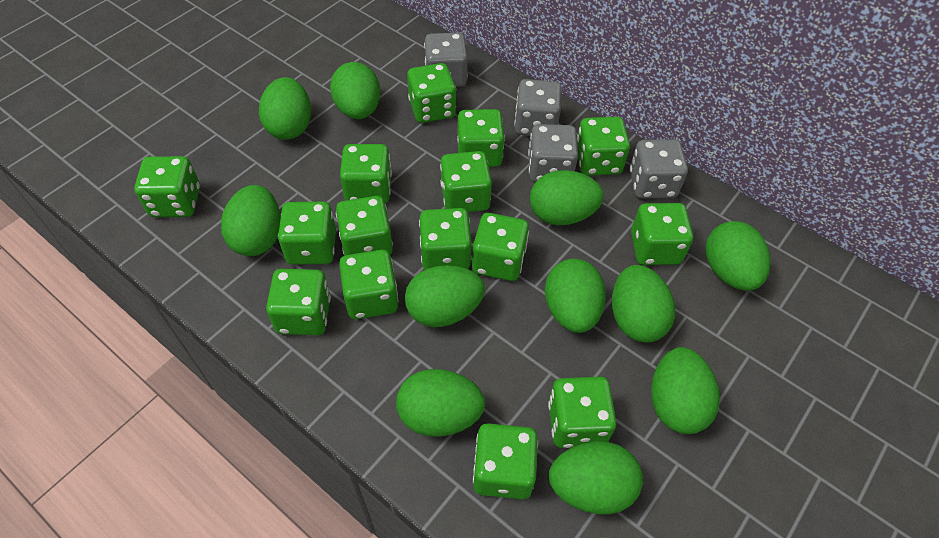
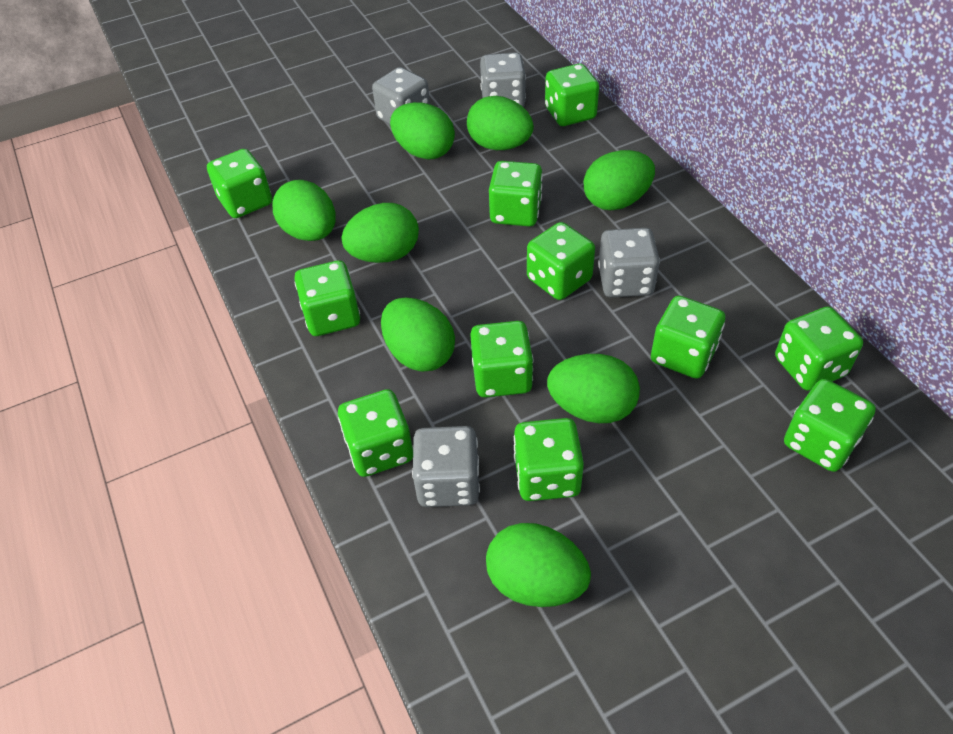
green dice: [134,156,200,217] [266,269,331,335] [278,202,336,265] [336,196,393,256] [339,250,398,319] [340,144,392,203] [407,63,456,123] [419,208,472,270] [440,151,492,212] [457,109,505,167] [472,213,529,281] [473,423,538,499] [548,377,616,448] [577,117,630,176] [631,203,693,265] = 15 -> [207,149,272,218] [295,260,360,336] [338,389,413,477] [470,321,534,398] [489,161,543,227] [514,418,584,501] [527,222,595,300] [545,63,599,126] [651,296,725,379] [775,307,863,391] [784,379,876,472] = 11
green egg: [221,185,281,256] [259,77,311,140] [330,62,380,119] [396,369,485,437] [405,265,485,327] [530,170,604,226] [545,259,606,333] [549,441,643,514] [612,265,675,342] [651,347,720,434] [705,221,771,291] = 11 -> [272,180,336,241] [341,203,419,263] [381,298,455,372] [390,102,455,160] [467,96,534,150] [486,523,591,607] [547,354,640,423] [584,150,655,210] = 8

